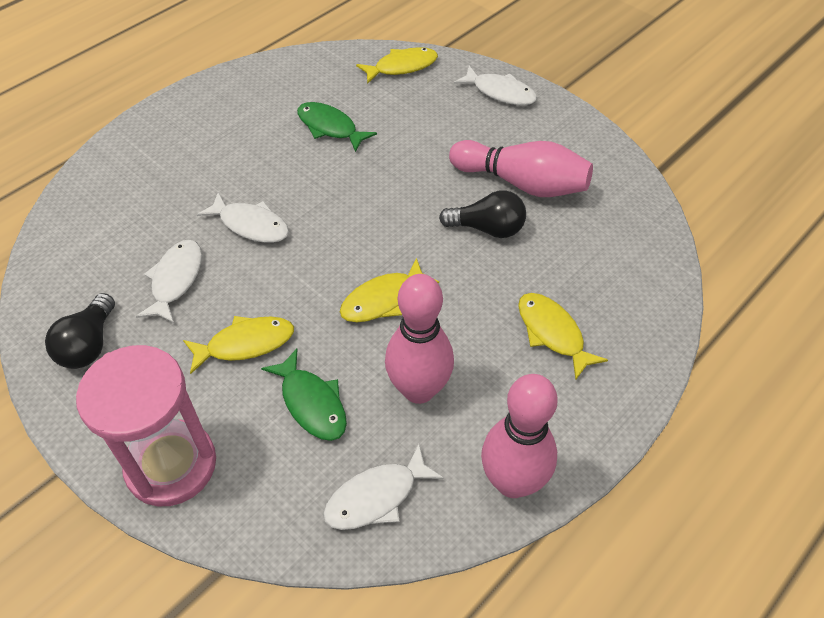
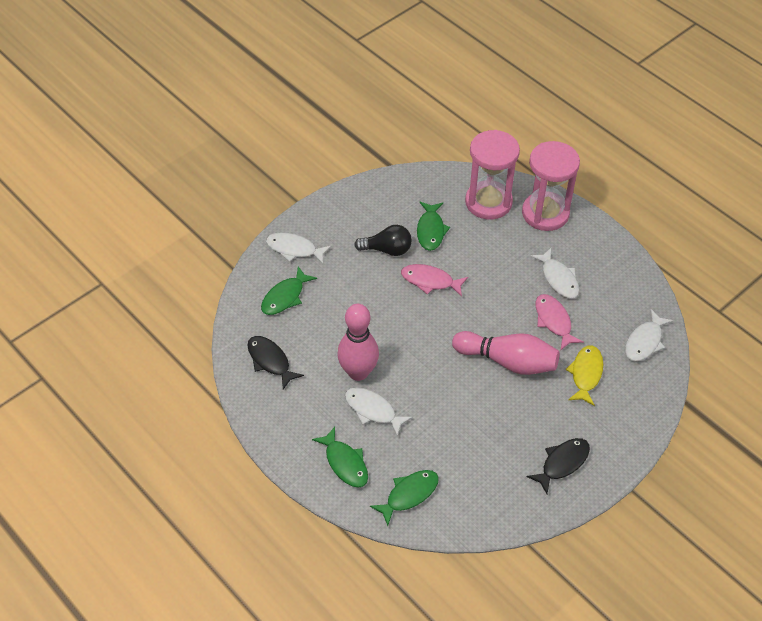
black fish: none = 0 -> [247,336,304,389] [527,438,590,494] = 2
black light bulb: [45,293,115,369] [439,190,526,238] = 2 -> [354,225,412,256] = 1
green fish: [261,348,347,441] [297,102,377,152] = 2 -> [261,266,317,315] [312,427,368,488] [370,470,439,526] [417,202,450,251] = 4
pink bowling pin: [385,274,454,404] [449,140,593,197] [481,374,558,498] = 3 -> [337,304,379,381] [452,331,560,375] = 2
pink fish: none = 0 -> [401,264,468,297] [536,294,584,351] = 2
pink hourglass: [76,345,216,506] = 1 -> [465,130,520,220] [522,141,580,231] = 2
yellow fish: [183,316,294,374] [340,258,439,322] [356,47,438,84] [518,293,608,380] = 4 -> [566,345,603,406] = 1

